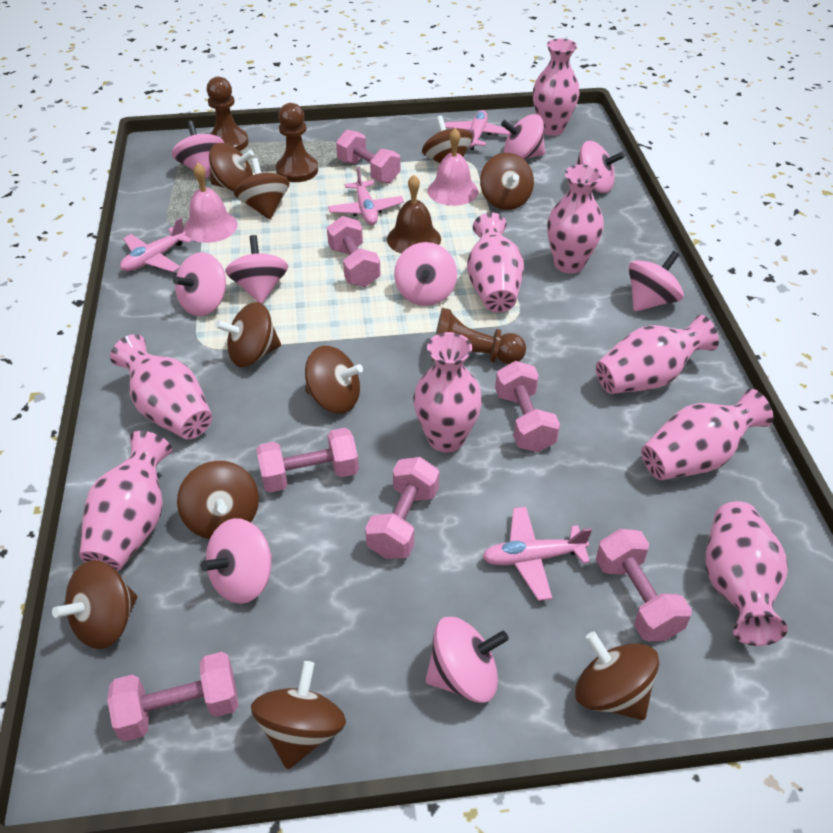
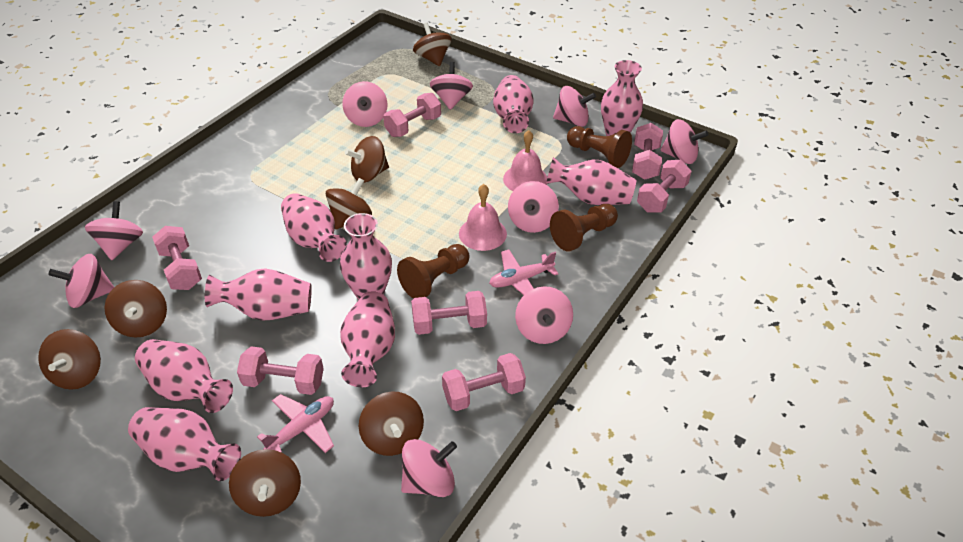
brown bell: [387,175,441,254] = 1 -> none = 0
brown spinning top: [52,560,137,649] [177,461,259,539] [209,143,254,191] [215,302,281,367] [234,158,289,220] [251,661,346,769] [305,346,363,414] [422,115,473,163] [480,153,534,210] [575,632,659,720] = 10 -> [38,329,101,390] [105,280,167,338] [229,449,301,517] [326,178,372,230] [345,136,389,183] [359,391,424,456] [413,23,452,66] = 7
pink plane: [120,218,192,272] [328,167,404,225] [445,110,510,150] [482,507,592,601] = 4 -> [257,394,334,453] [489,250,559,295] = 2

